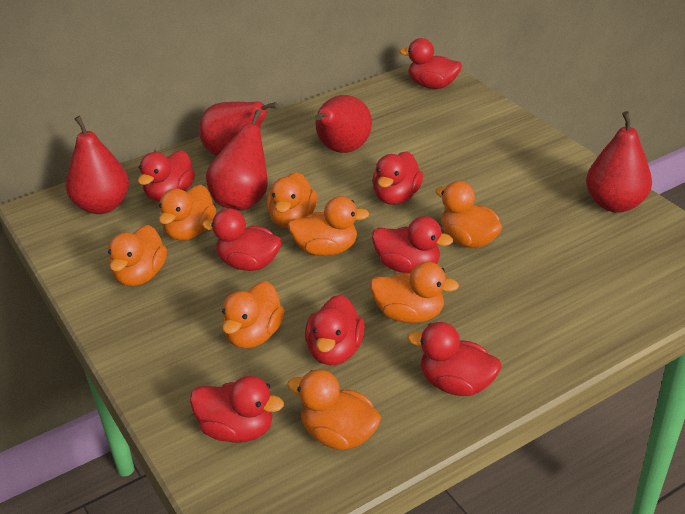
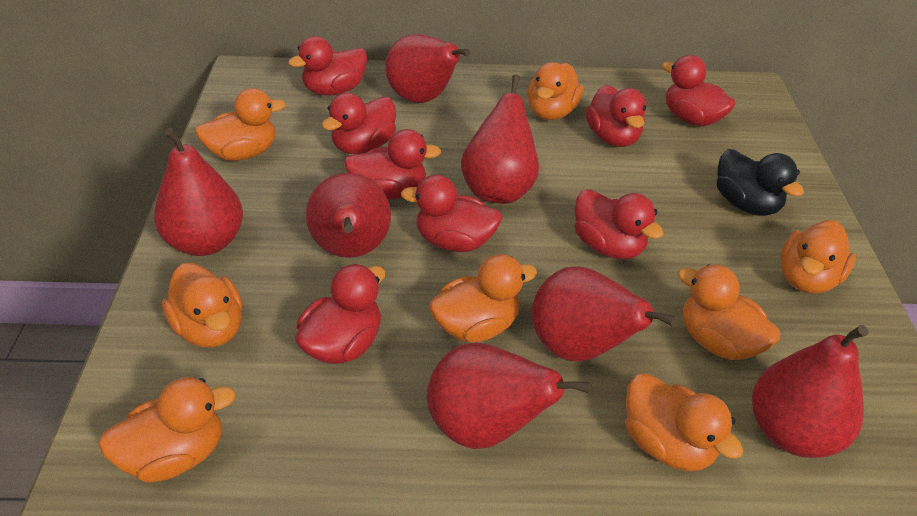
black duck: none = 0 -> [717,149,804,216] = 1
red pear: [66,116,129,214] [199,101,278,156] [206,109,268,211] [315,95,372,153] [586,111,652,213] = 5 -> [154,128,243,256] [306,173,391,258] [385,34,470,103] [427,342,591,449] [461,74,539,204] [532,266,676,361] [752,325,868,458] = 7

